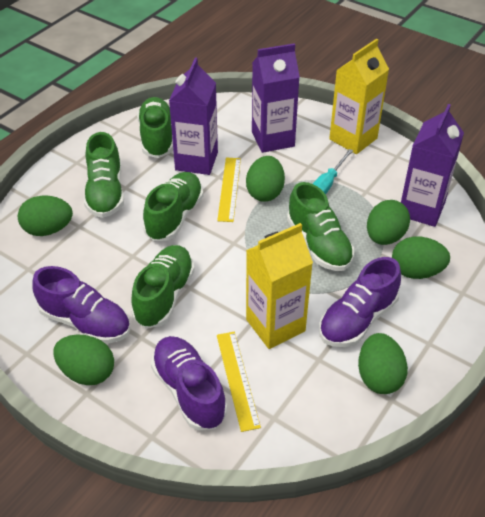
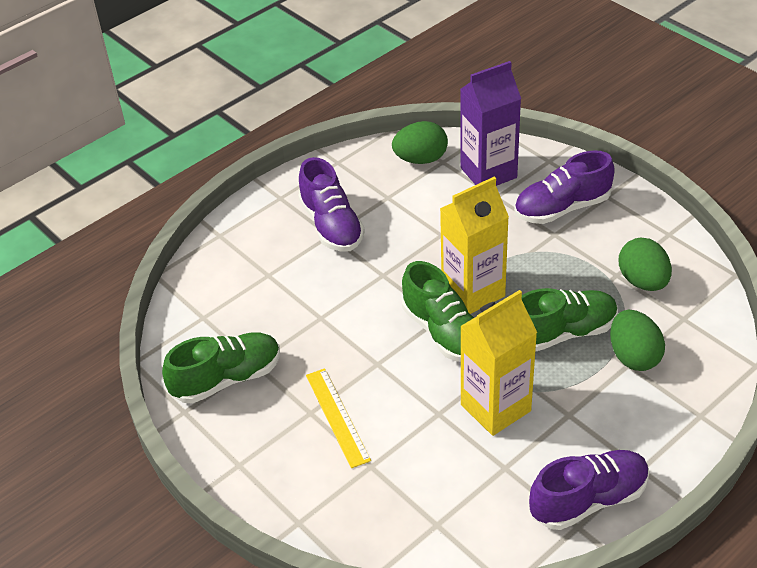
green egg: [18,195,73,236] [53,335,114,385] [246,156,285,202] [358,333,408,394] [367,200,410,245] [392,236,450,279] = 6 -> [392,121,448,164] [610,310,665,371] [619,238,672,291] = 3
green shoe: [84,132,124,218] [131,245,195,328] [137,97,173,158] [143,172,203,242] [287,182,354,271] = 5 -> [162,332,280,404] [402,261,474,362] [522,288,618,352] = 3
purple carton: [169,57,218,175] [252,43,300,153] [401,104,464,227] = 3 -> [460,61,521,186] = 1
turquoise screwdriver: [313,149,353,195] = 1 -> none = 0
yellow ruler: [217,158,241,222] [217,332,261,432] = 2 -> [306,368,371,468] = 1

